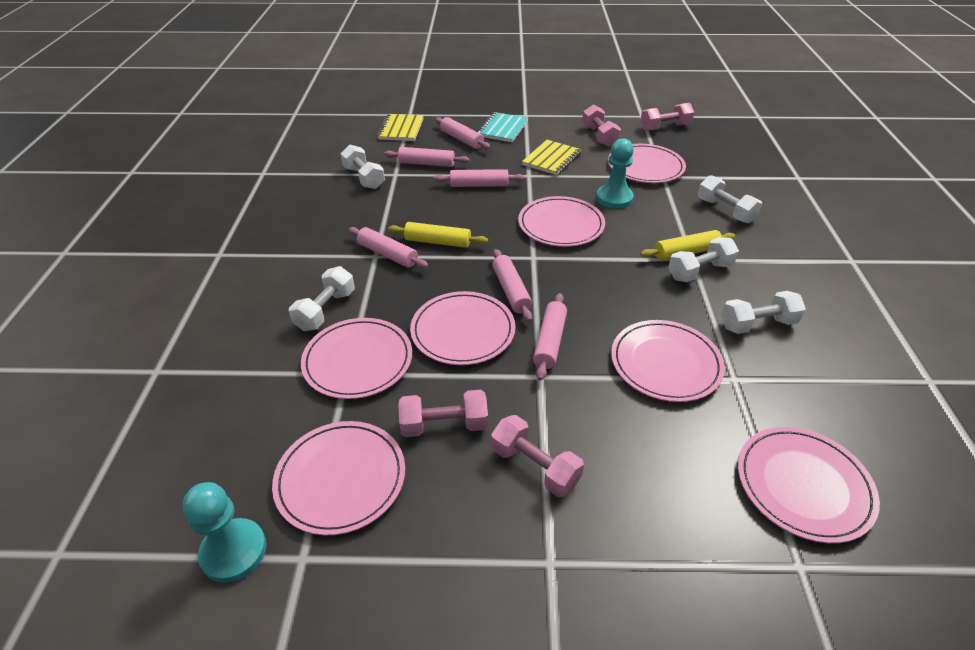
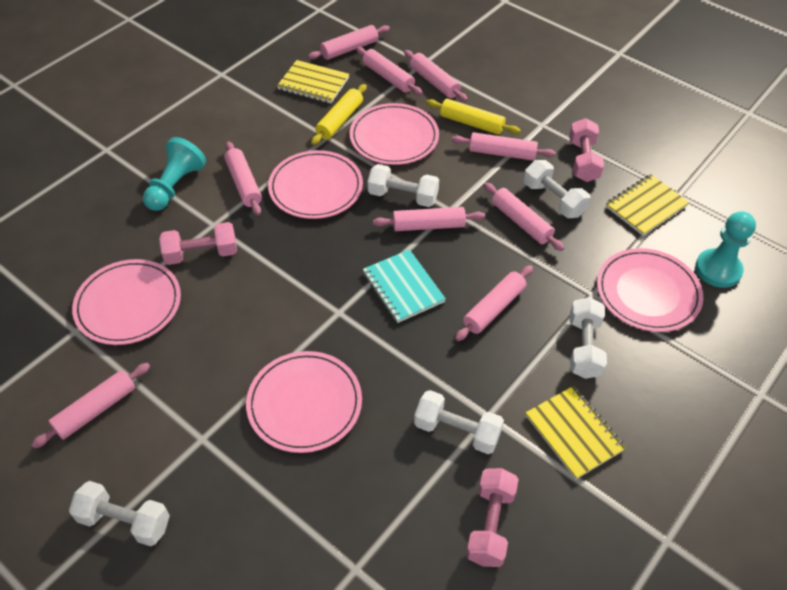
pink dumbbell: [398,390,488,437] [491,415,584,497] [582,105,621,147] [640,103,694,131] = 4 -> [159,222,237,265] [466,468,519,567] [569,118,604,182] = 3
pink plate: [272,421,405,535] [301,318,412,399] [410,291,516,365] [518,196,605,247] [608,144,686,183] [611,320,725,402] [738,427,880,543] = 7 -> [72,259,181,345] [246,351,362,453] [268,150,363,219] [350,103,439,165] [597,248,703,332] = 5
pink rolling pin: [348,227,429,269] [384,147,470,167] [433,169,525,187] [435,117,491,149] [492,249,532,322] [533,293,567,381] = 6 -> [31,363,150,449] [224,141,262,216] [308,25,390,60] [356,47,423,95] [373,207,485,231] [404,50,468,102] [452,132,556,161] [455,265,533,341] [484,183,564,251] = 9
yellow notebook: [377,114,424,141] [522,140,581,175] = 2 -> [277,60,349,103] [526,386,626,479] [606,174,689,236] = 3

